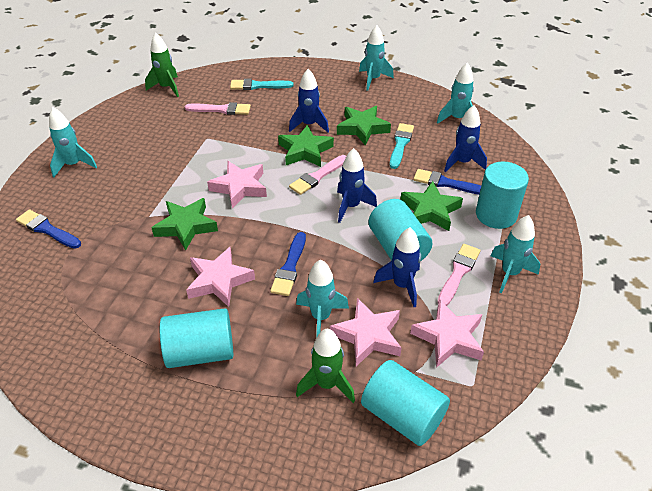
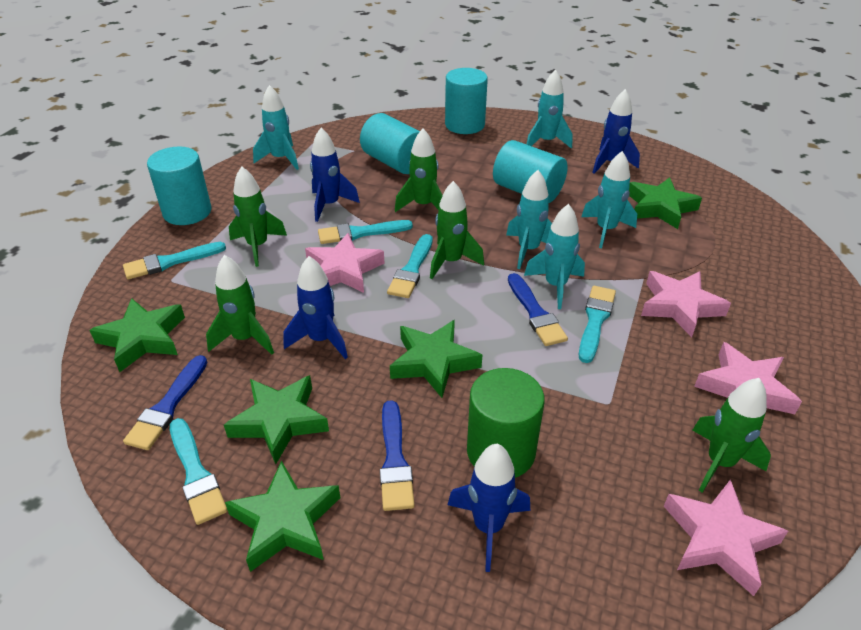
green cylinder: none = 0 -> [467,368,545,478] = 1
green rocket: [145,33,179,97] [296,329,355,403] = 2 -> [206,255,274,355] [229,166,287,267] [395,129,443,212] [430,181,484,279] [692,378,771,493] = 5
green star: [152,198,218,250] [278,125,334,167] [337,106,391,146] [400,181,463,231] = 4 -> [90,298,185,372] [224,375,329,464] [225,461,340,572] [390,320,482,398] [629,177,702,229] = 5
pink brush: [185,102,251,115] [289,155,346,195] [437,244,480,306] = 3 -> none = 0
turquoise brush: [230,79,293,90] [390,123,414,169] = 2 -> [123,242,226,279] [170,418,227,525] [318,220,413,244] [387,234,433,298] [579,286,616,363] = 5

